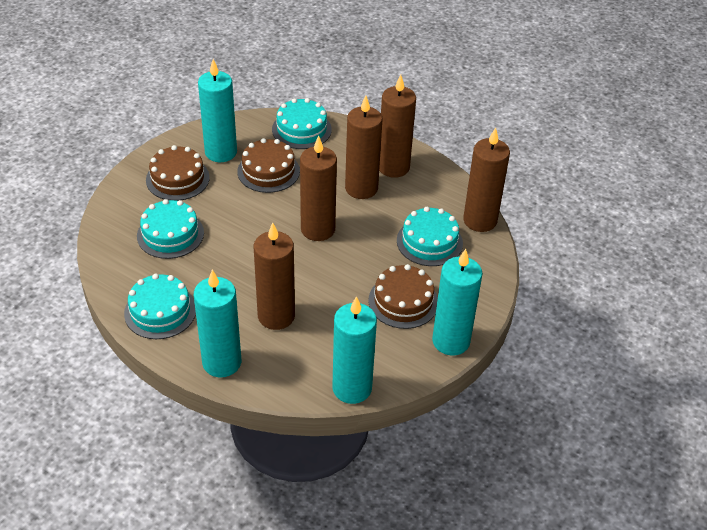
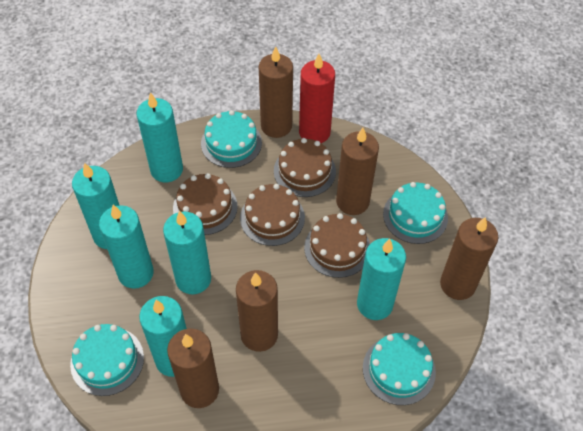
brown cake: [146,145,210,201] [237,138,300,193] [368,264,438,329] = 3 -> [173,173,238,235] [240,184,305,246] [274,138,336,197] [304,213,370,278] = 4
red candle: none = 0 -> [299,54,335,143] = 1
turquoise candle: [194,270,241,377] [198,59,237,162] [332,296,377,404] [432,249,482,355] = 4 -> [72,163,120,249] [99,205,154,289] [136,92,183,182] [139,296,187,377] [163,211,211,294] [357,238,406,320] = 6

